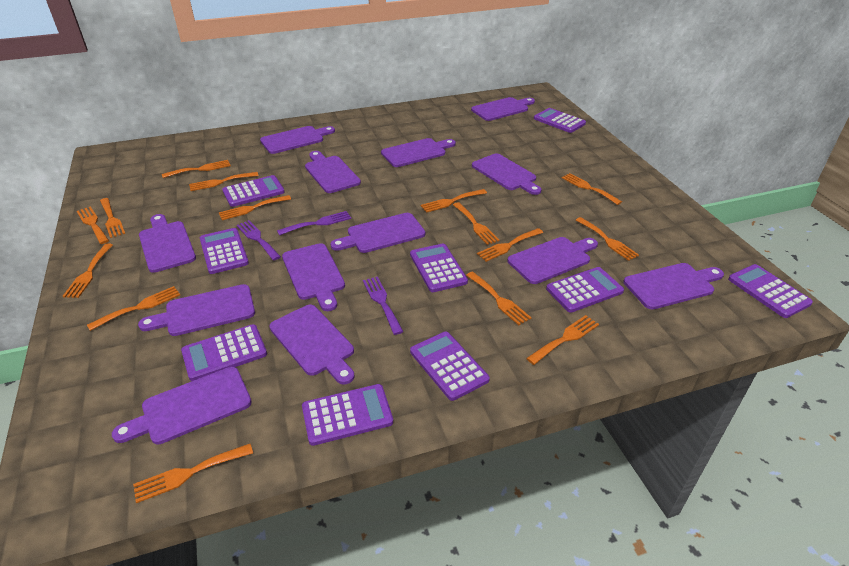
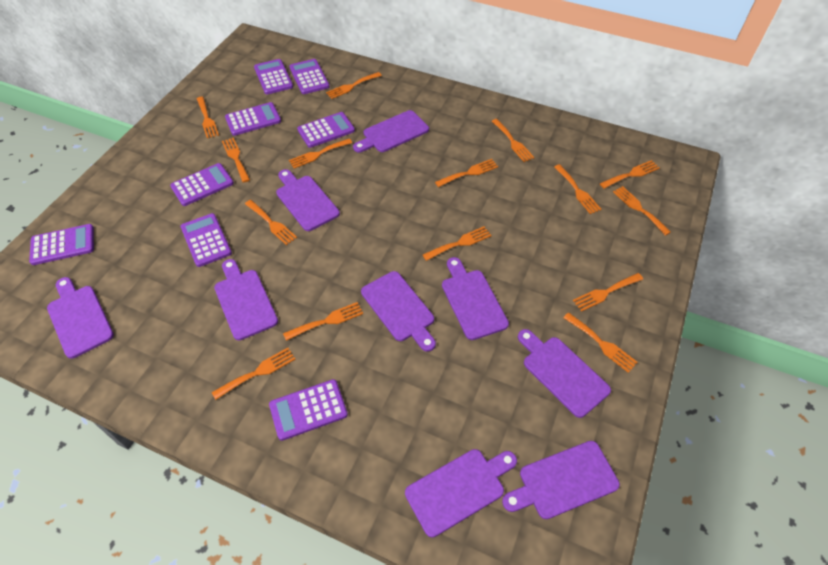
purple calculator: [181,324,267,381] [200,228,249,274] [222,175,285,207] [302,384,393,446] [410,244,468,292] [410,332,490,401] [534,108,586,133] [546,267,624,312] [728,264,813,318] = 9 -> [29,224,94,265] [170,163,234,206] [181,213,232,267] [225,102,281,136] [254,59,293,94] [269,379,348,441] [289,59,330,94] [297,112,355,148] = 8
purple cutting board: [112,367,252,444] [138,284,255,336] [139,214,196,273] [260,126,335,154] [269,305,354,384] [282,243,345,311] [305,151,361,193] [330,213,425,253] [381,138,456,167] [471,97,535,121] [472,153,542,195] [508,237,598,284] [623,263,724,309] = 13 -> [47,277,114,359] [214,259,278,340] [276,169,340,231] [353,110,429,152] [361,271,436,352] [405,449,517,537] [442,257,509,340] [502,441,620,519] [518,329,611,418] = 9
purple fork: [237,220,281,261] [277,211,351,235] [363,276,403,335] = 3 -> none = 0

